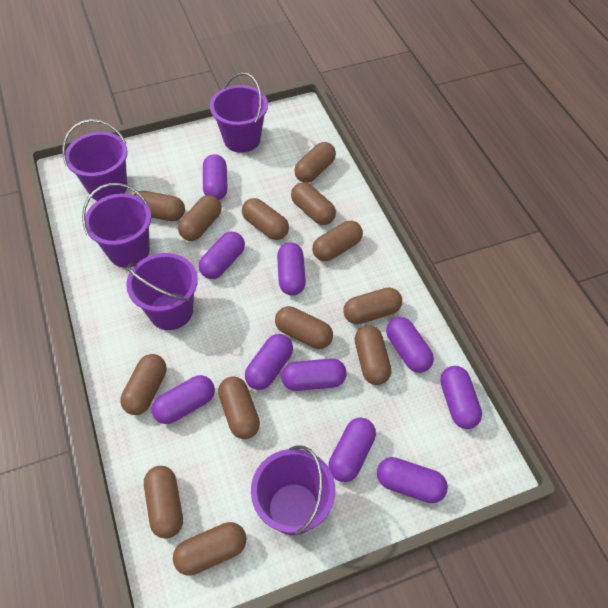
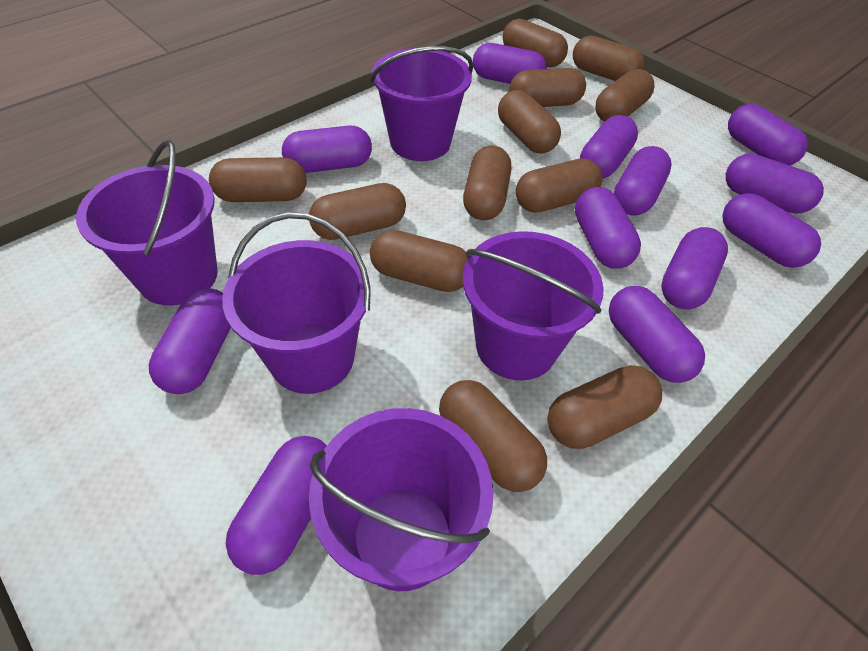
brown capsule: [120,354,167,415] [134,191,185,221] [144,466,183,539] [173,522,247,576] [178,195,222,241] [218,376,260,439] [242,198,289,240] [275,306,333,349] [291,182,336,225] [294,142,336,183] [312,221,363,261] [343,287,402,324] [355,325,391,385] = 13 -> [209,157,307,202] [309,183,406,240] [370,230,468,292] [439,380,547,492] [463,145,511,220] [498,90,561,154] [503,19,568,67] [509,68,586,107] [516,158,602,213] [547,365,662,449] [573,35,645,81] [595,69,654,122] = 12
purple capsule: [152,375,215,424] [199,232,245,279] [203,154,228,200] [245,334,293,390] [277,242,306,296] [281,358,346,391] [328,417,376,482] [377,457,448,503] [386,317,434,373] [440,366,482,429] = 10 -> [149,288,231,394] [226,436,327,575] [282,126,372,173] [473,43,547,84] [575,187,641,269] [580,115,638,178] [609,286,705,383] [614,146,672,216] [661,227,728,309] [722,193,821,268] [726,154,824,214] [728,104,808,165] = 12

